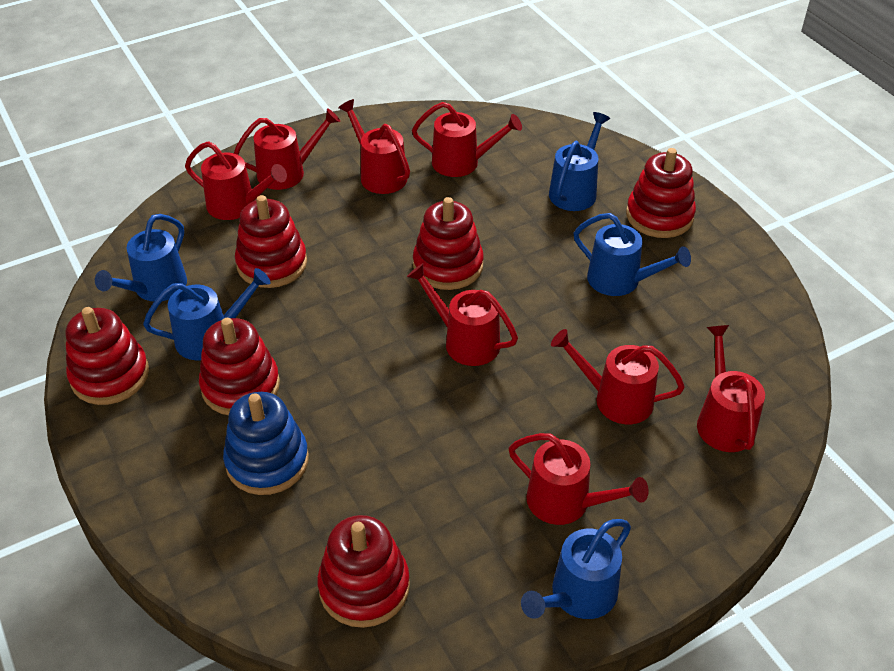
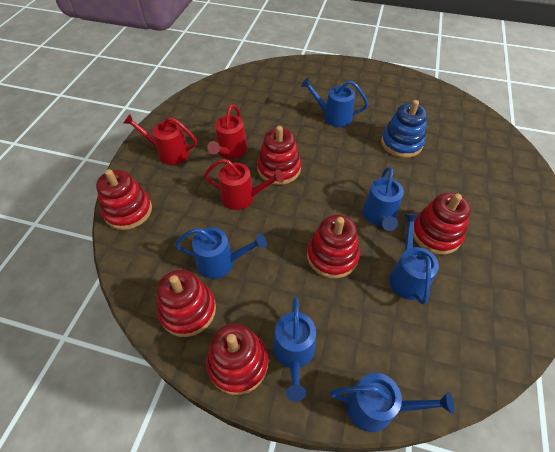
blue watering can: [95,214,187,302] [143,268,271,360] [521,519,631,619] [549,112,610,211] [573,213,691,296] = 5 -> [175,227,267,279] [273,296,316,402] [301,77,368,127] [330,373,454,432] [362,167,404,231] [389,214,439,305] = 6
red watering can: [185,141,287,220] [234,108,340,190] [338,99,410,194] [407,263,518,366] [412,102,522,177] [509,433,649,525] [551,329,685,424] [697,325,765,452] = 8 -> [123,114,197,165] [204,159,284,210] [207,104,247,159] = 3

